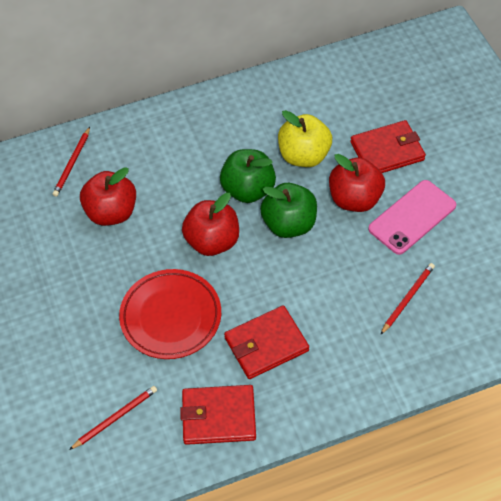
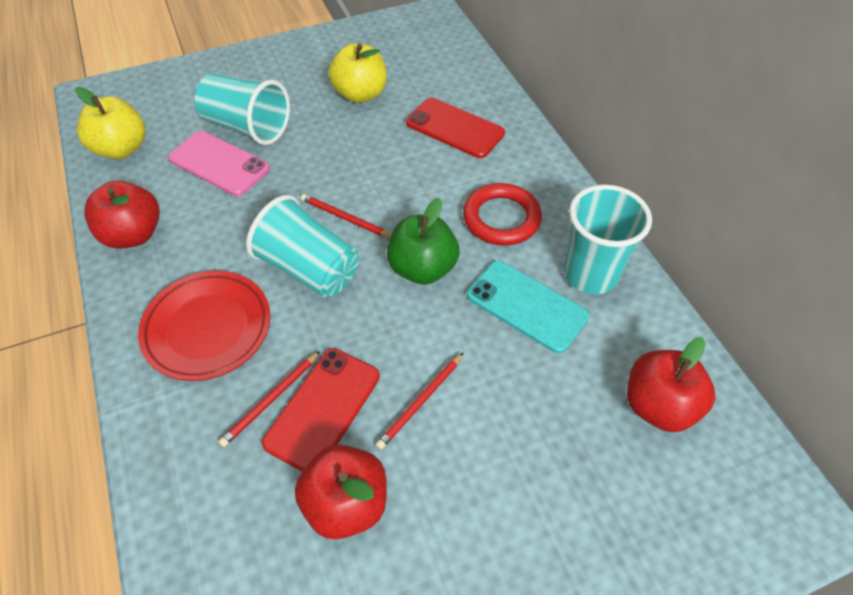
green apple: [220,149,276,203] [260,183,317,238] = 2 -> [387,198,459,285] = 1
red phone: none = 0 -> [262,348,380,471] [406,98,505,158] = 2
red ring: none = 0 -> [463,183,542,246] = 1
red wallet: [180,385,256,445] [224,305,309,379] [350,120,426,173] = 3 -> none = 0
turquoise cup: none = 0 -> [195,73,290,145] [246,195,359,297] [563,185,652,294] = 3
turquoise phone: none = 0 -> [467,261,589,353] = 1
yellow apple: [278,110,332,167] = 1 -> [75,87,145,159] [329,43,387,103] = 2

